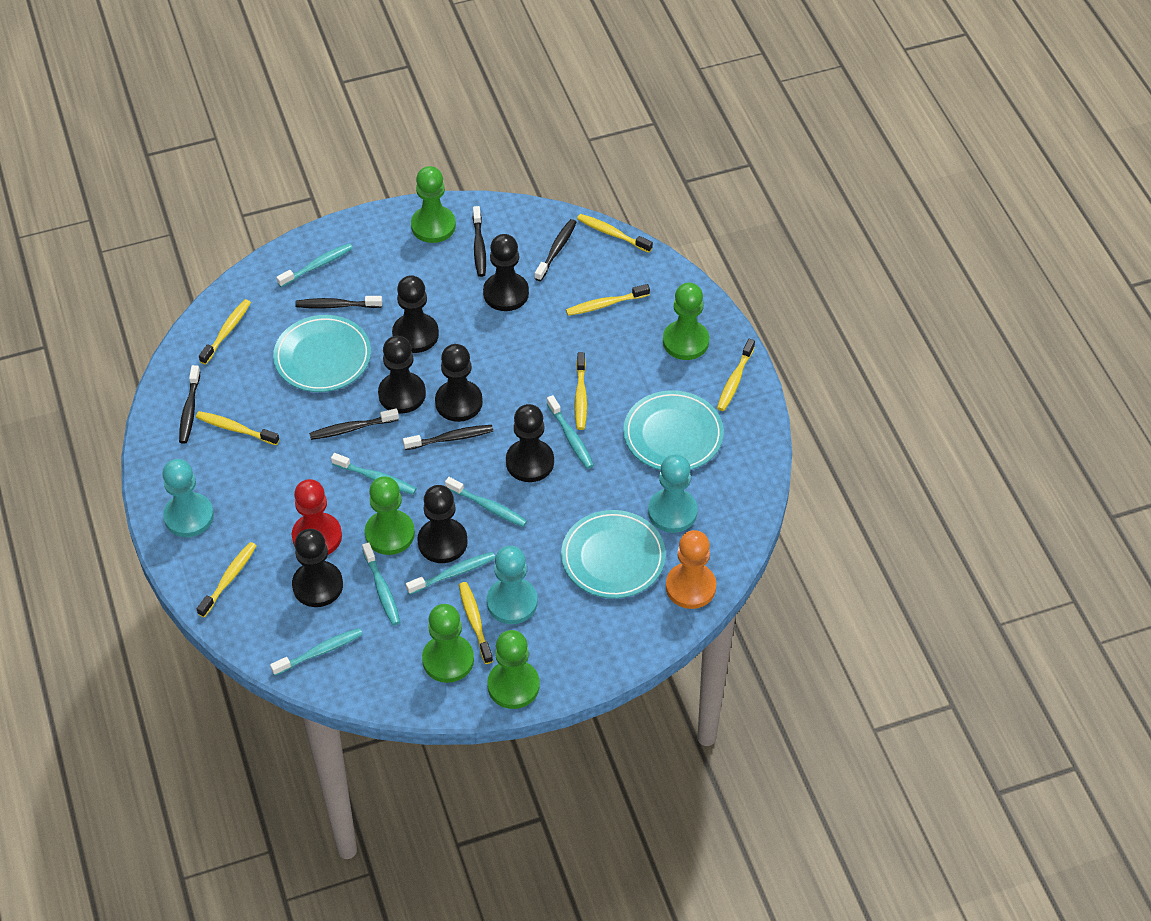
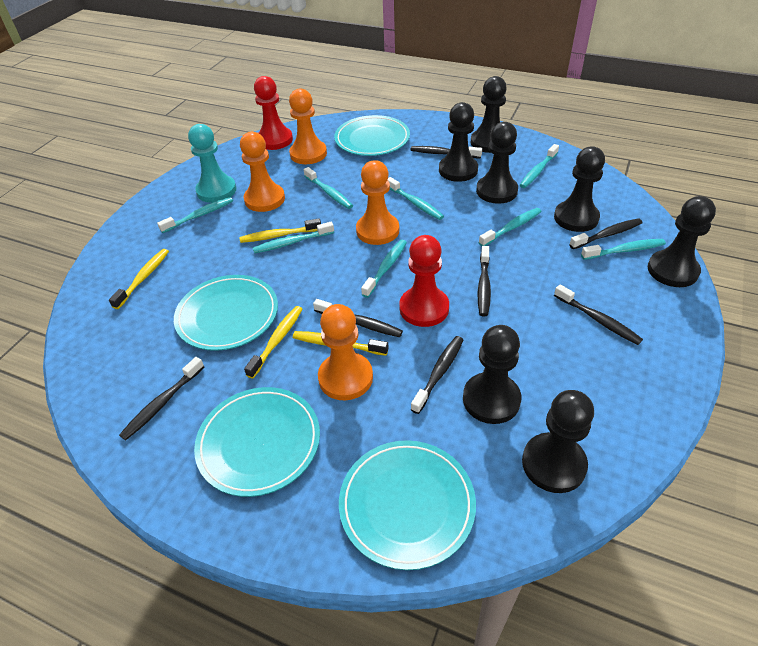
black toothbrush: [179,365,200,444] [295,296,382,309] [309,408,399,440] [403,425,493,450] [472,206,486,277] [535,219,577,281] = 6 -> [119,357,204,440] [313,299,403,337] [410,336,463,414] [411,146,482,159] [478,246,491,317] [554,284,643,345] [569,218,642,249] = 7
green pawn: [365,477,415,555] [411,166,456,243] [422,604,474,683] [487,630,540,709] [663,283,709,360] = 5 -> none = 0
orange pawn: [666,530,716,609] = 1 -> [240,132,285,212] [289,88,327,164] [318,304,373,400] [356,160,399,245] = 4
red pawn: [292,479,342,555] = 1 -> [254,76,293,150] [399,235,449,327] = 2
turquoise pawn: [162,459,214,537] [487,546,537,624] [648,454,697,533] = 3 -> [188,124,236,203] = 1
turquoise plate: [273,315,371,392] [561,510,666,598] [623,390,724,470] = 3 -> [174,275,278,351] [194,387,320,497] [334,115,410,156] [339,440,476,570] = 4
turquoise toothbrush: [270,628,363,675] [276,243,353,287] [331,453,417,495] [362,542,400,625] [406,552,495,594] [445,477,527,527] [547,395,594,469] = 7 -> [157,197,233,233] [253,222,334,254] [304,167,353,209] [361,240,407,298] [388,177,444,220] [479,208,542,246] [520,144,559,188] [581,239,666,260] = 8
yellow toothbrush: [196,411,279,445] [197,542,256,617] [199,299,251,365] [459,582,493,664] [566,284,650,316] [575,352,587,430] [577,214,653,253] [717,339,755,411] = 8 -> [109,249,169,309] [240,218,321,243] [244,306,302,379] [293,331,389,356] = 4

